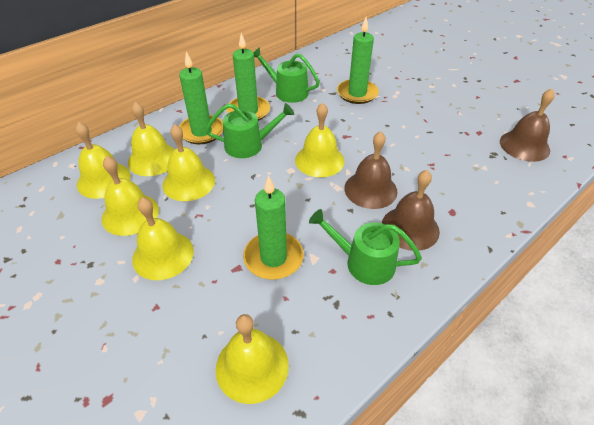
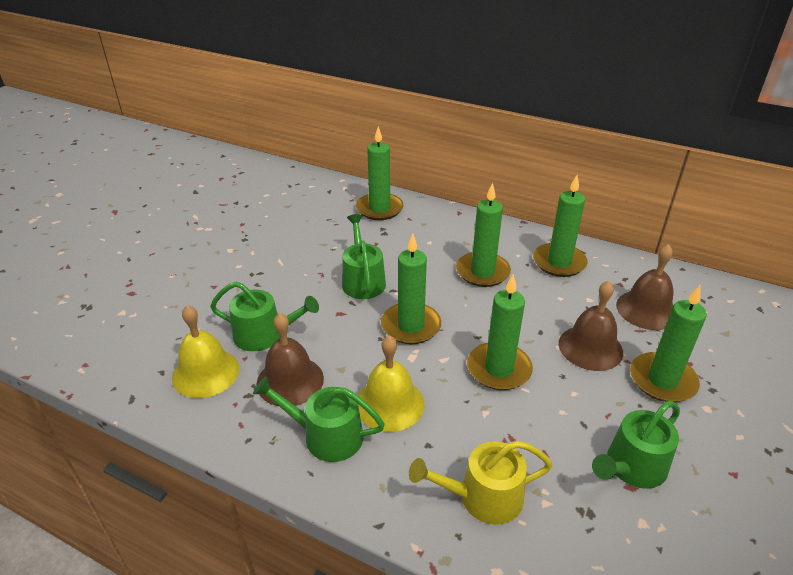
green candle: [179,52,223,144] [226,33,270,121] [243,175,304,279] [337,17,379,104] = 4 -> [356,126,404,220] [381,234,441,344] [456,183,511,287] [467,274,533,390] [533,175,588,277] [630,285,707,402] = 6
green watering can: [205,103,294,158] [253,47,320,103] [309,209,422,285] = 3 -> [210,282,319,351] [253,376,385,462] [342,214,386,299] [592,401,680,489] = 4
yellow bell: [75,122,131,199] [102,156,159,236] [128,102,175,176] [132,197,194,280] [163,124,215,201] [216,314,289,404] [295,102,345,177] = 7 -> [172,305,240,398] [358,335,425,432] = 2
yellow watering can: none = 0 -> [409,441,552,525] = 1

